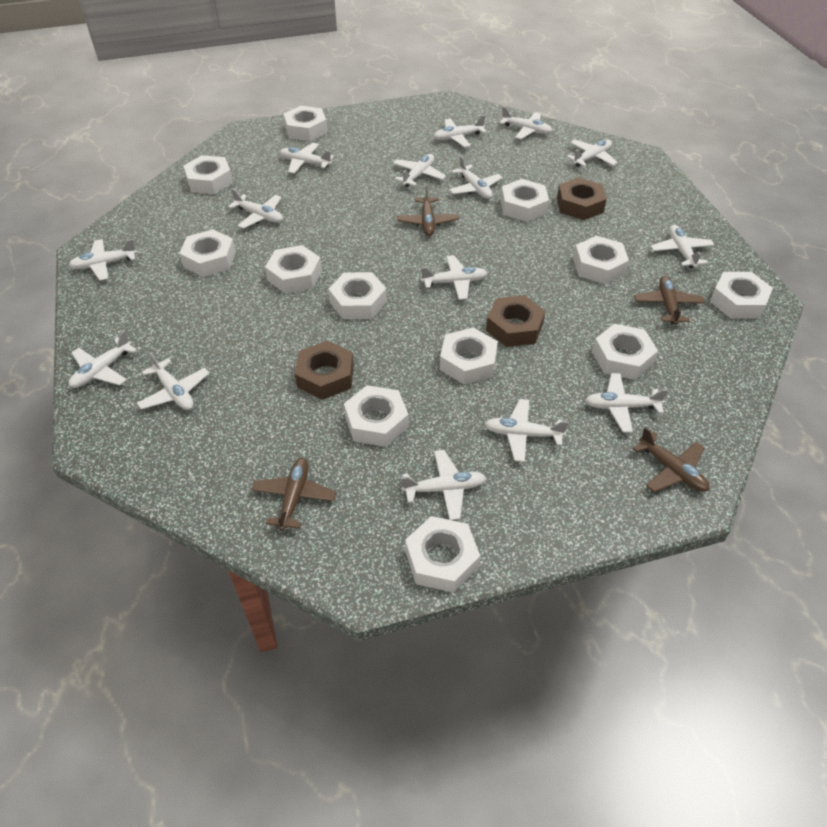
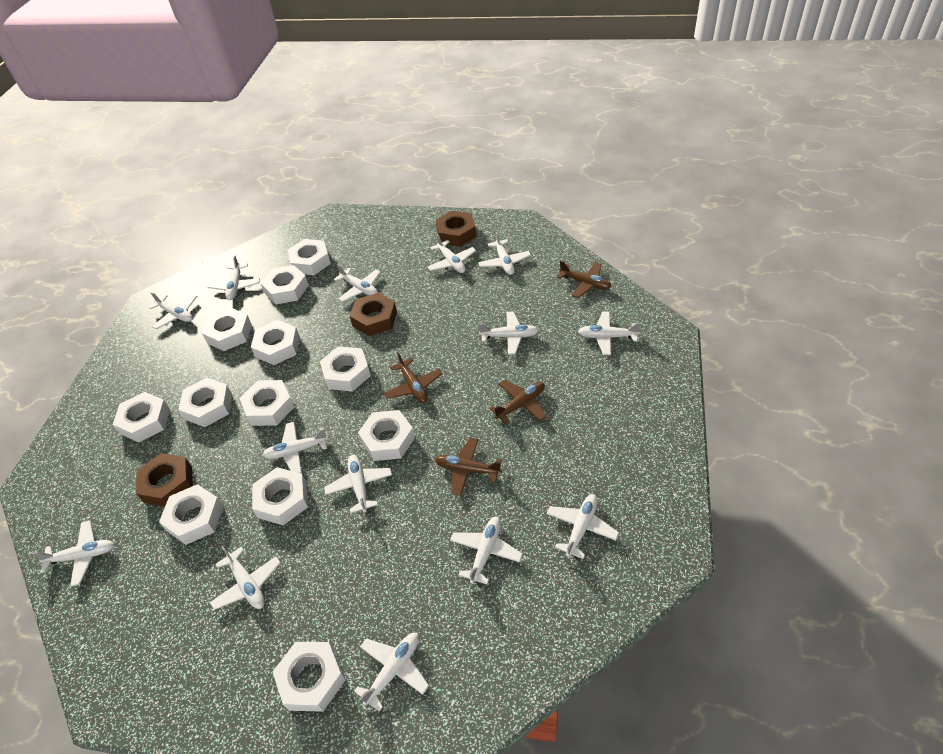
white plane: [69,239,137,281] [69,330,137,388] [137,352,209,410] [228,189,283,229] [280,143,334,174] [393,154,446,187] [401,450,486,520] [421,255,487,300] [433,115,487,147] [449,156,503,199] [485,399,568,462] [499,106,552,139] [567,140,618,167] [585,373,668,433] [651,225,714,268] = 15 -> [32,521,114,587] [149,292,197,330] [207,255,260,300] [210,546,280,610] [263,422,328,473] [324,455,392,513] [334,264,381,302] [354,633,429,712] [427,234,476,273] [450,517,523,585] [478,232,531,275] [478,311,539,355] [546,494,619,559] [578,312,641,355] = 14

